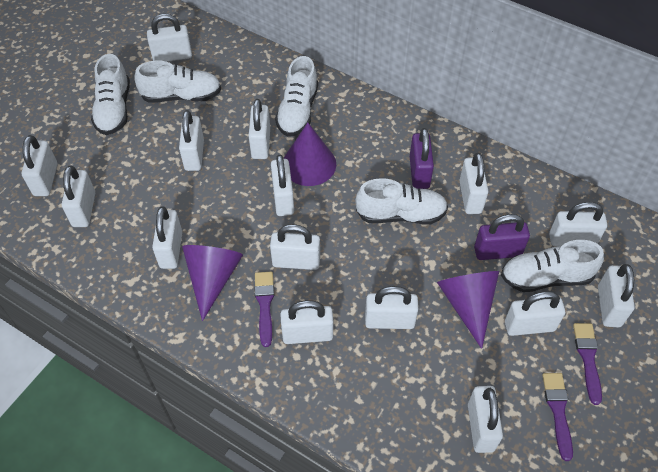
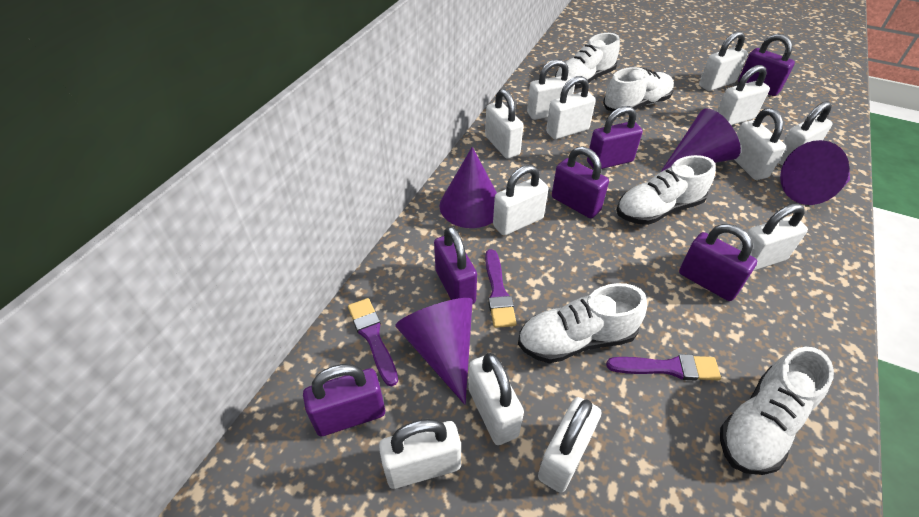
purple cone: [182,245,243,321] [284,123,336,186] [437,271,499,349] = 3 -> [395,298,473,405] [439,147,497,228] [661,108,741,172] [780,140,850,205] = 4
purple padlock: [410,128,434,189] [474,214,530,260] = 2 -> [303,364,385,436] [434,226,477,304] [552,146,609,218] [587,106,643,169] [679,224,757,301] [738,34,795,96] = 6
white padlock: [22,135,57,196] [62,166,95,227] [147,14,192,62] [152,207,182,269] [179,110,204,171] [249,99,270,159] [270,224,320,270] [271,155,294,216] [280,300,333,344] [365,286,418,329] [459,153,488,214] [468,386,503,453] [505,291,565,336] [549,202,607,246] [598,264,635,327] = 15 -> [379,419,461,489] [469,353,524,445] [485,89,523,159] [493,165,548,236] [527,59,575,120] [538,397,601,493] [546,76,596,139] [699,31,748,91] [717,65,770,125] [734,108,786,180] [738,203,808,271] [778,101,833,166] = 12

